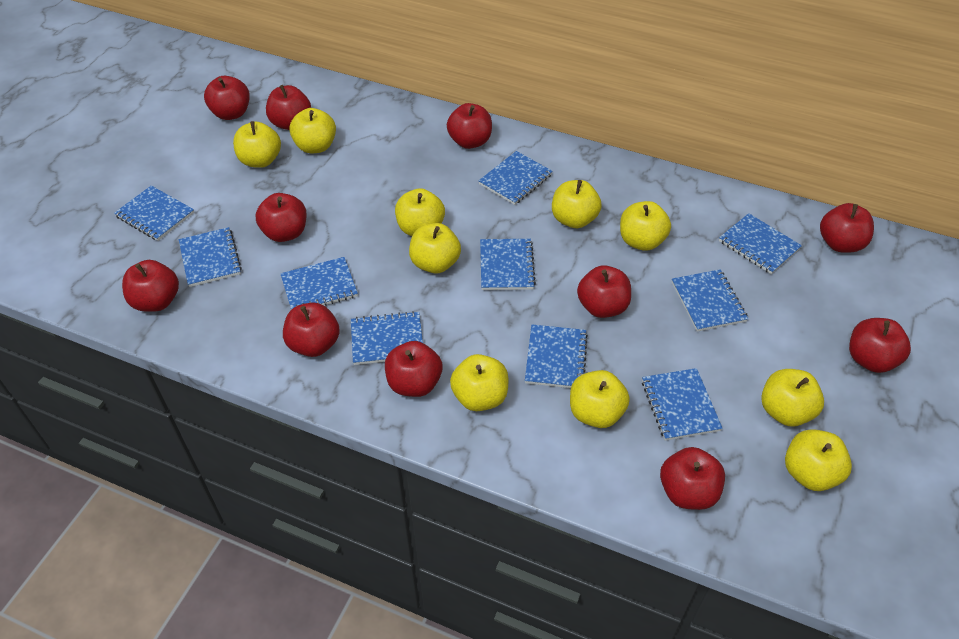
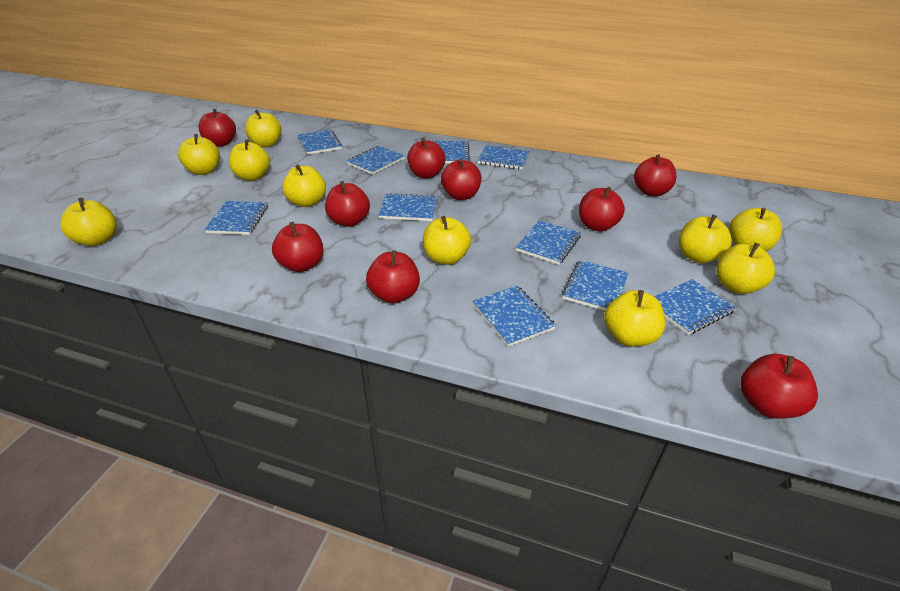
red apple: [122,260,179,312] [204,76,250,120] [255,193,307,242] [266,85,311,130] [283,302,340,357] [385,341,442,397] [447,103,492,149] [577,265,631,318] [660,447,725,510] [820,203,874,253] [849,318,911,373] = 11 -> [199,109,236,147] [272,222,324,272] [325,181,370,227] [366,250,420,303] [407,138,446,179] [441,159,481,200] [579,187,625,232] [634,154,676,196] [740,354,818,419] = 9

